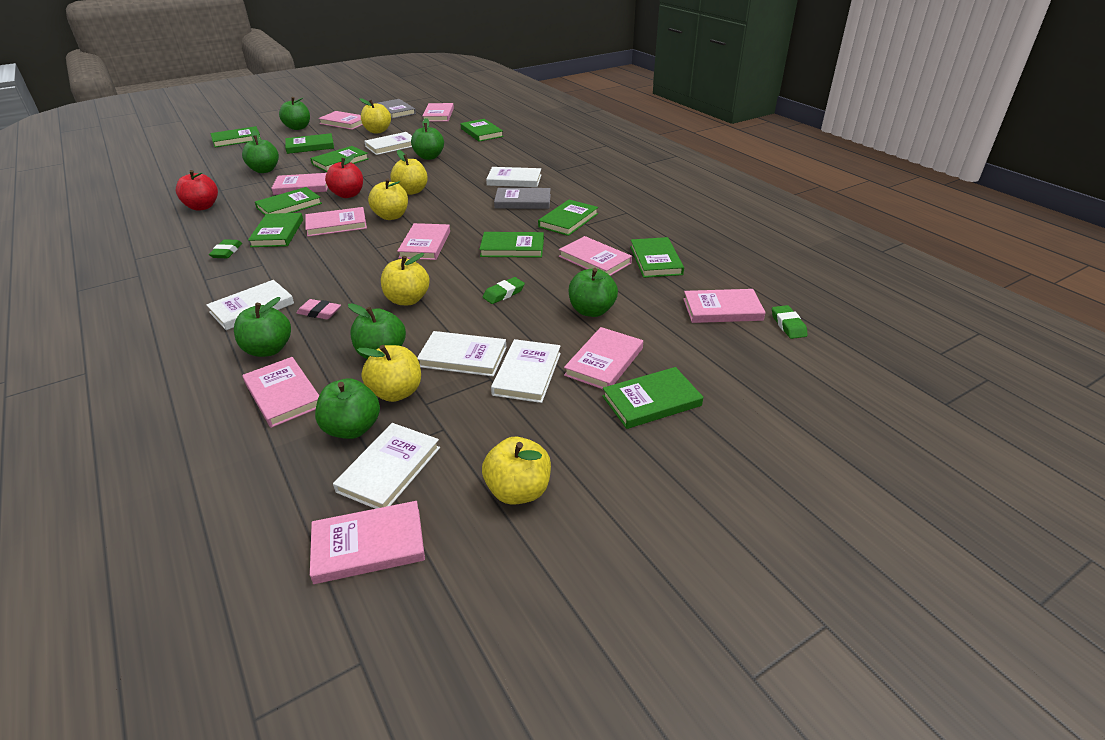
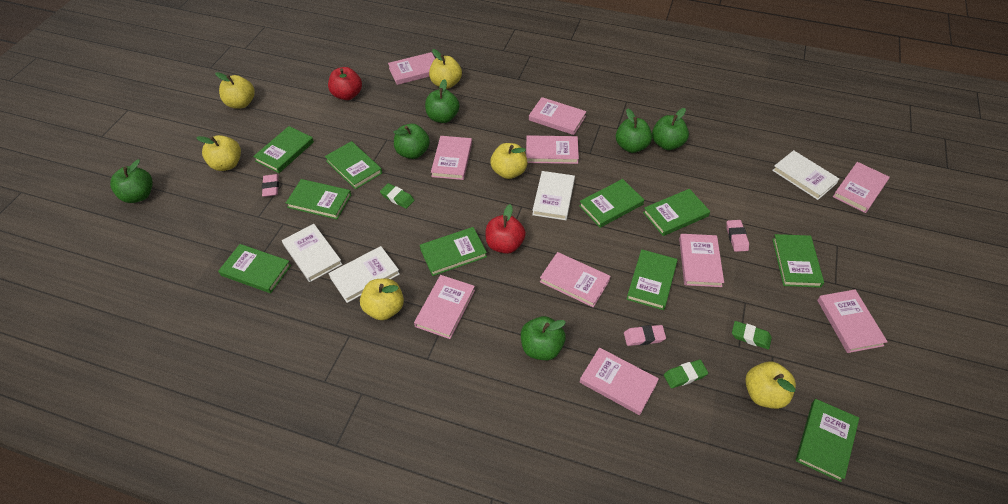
green apple: [234,297,291,357] [242,131,279,173] [279,97,310,130] [315,379,380,439] [348,303,406,359] [411,118,444,160] [569,268,618,317] = 7 -> [110,160,153,203] [393,124,430,159] [425,79,460,123] [521,316,566,360] [616,108,652,153] [652,108,689,150] = 6
grey book: [376,99,416,119] [494,188,551,209] = 2 -> none = 0
pink eraser: [297,299,341,319] = 1 -> [262,174,279,197] [624,325,666,346] [726,220,749,252] = 3
white book: [206,280,294,330] [333,423,440,509] [364,132,412,155] [417,331,507,376] [486,167,541,187] [491,339,561,403] = 6 -> [282,224,342,282] [328,246,400,303] [532,171,575,220] [772,150,839,200] = 4

